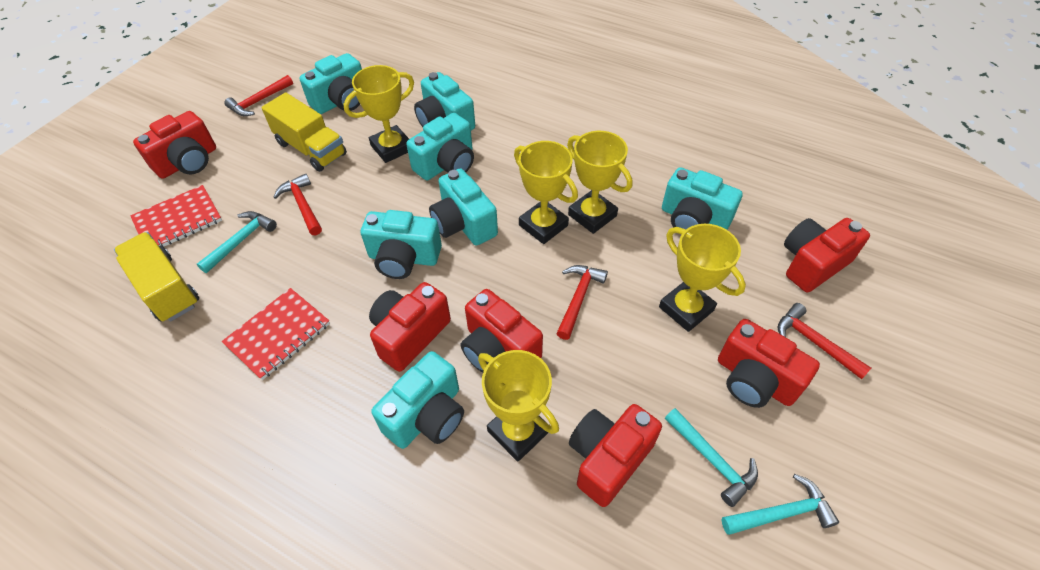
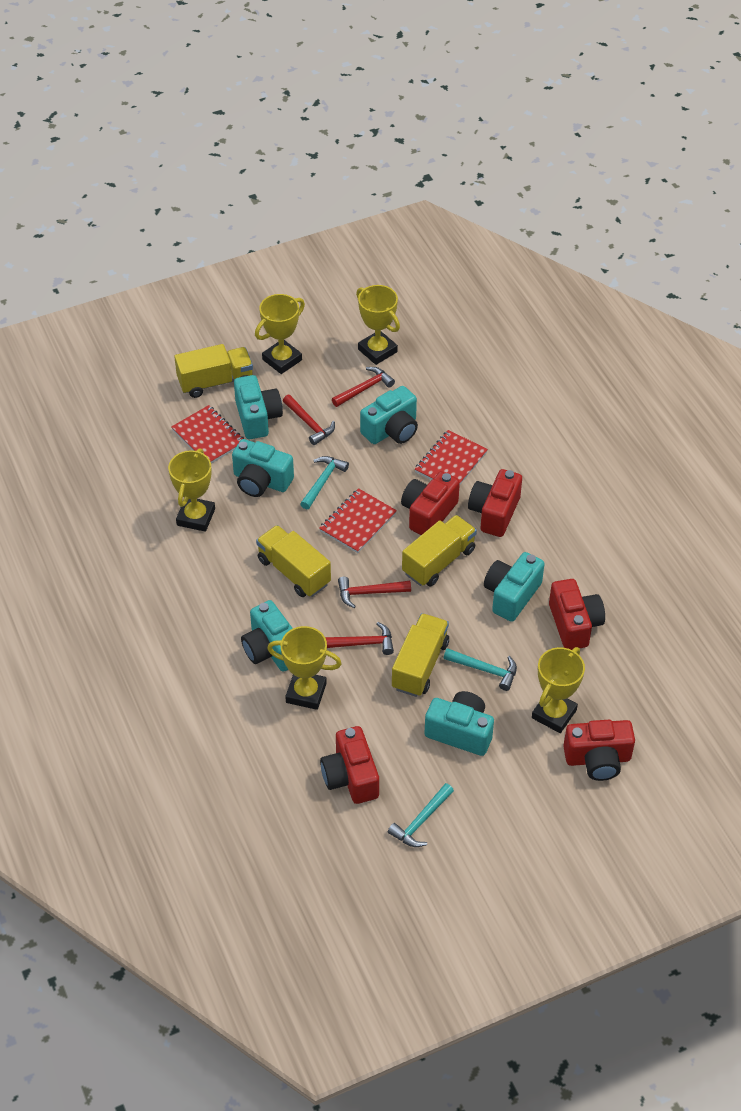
red camera: [133,111,216,179] [369,282,451,372] [461,289,543,373] [569,404,662,507] [718,319,820,408] [784,218,870,292] = 6 -> [320,726,379,804] [401,471,460,535] [468,469,522,537] [549,579,605,650] [563,720,635,781] = 5
red notebook: [130,185,222,247] [222,288,330,380] = 2 -> [171,405,244,464] [319,488,397,553] [415,430,488,484] = 3
turquoise camera: [299,53,362,114] [361,210,442,279] [371,351,464,449] [406,113,474,180] [414,72,475,130] [429,168,498,245] [662,167,743,230] = 7 -> [232,439,294,497] [234,375,283,439] [241,600,293,672] [360,386,418,444] [424,691,494,756] [484,552,544,622] = 6
yellow truck: [114,232,199,322] [261,92,347,172] = 2 -> [174,344,253,398] [256,525,331,597] [392,613,449,697] [402,515,477,587] = 4

